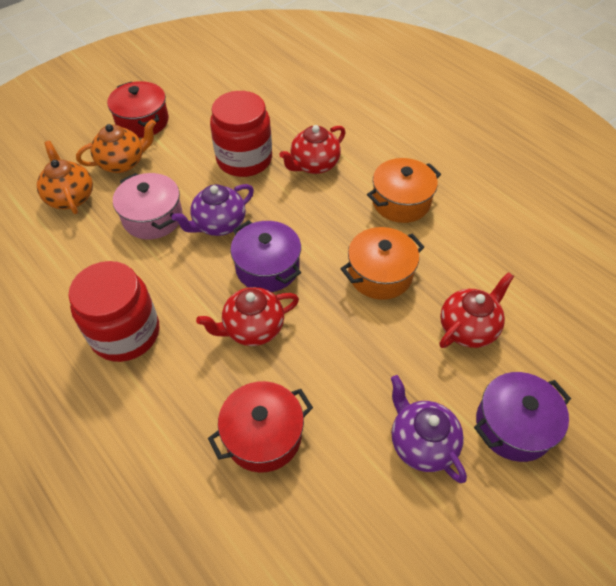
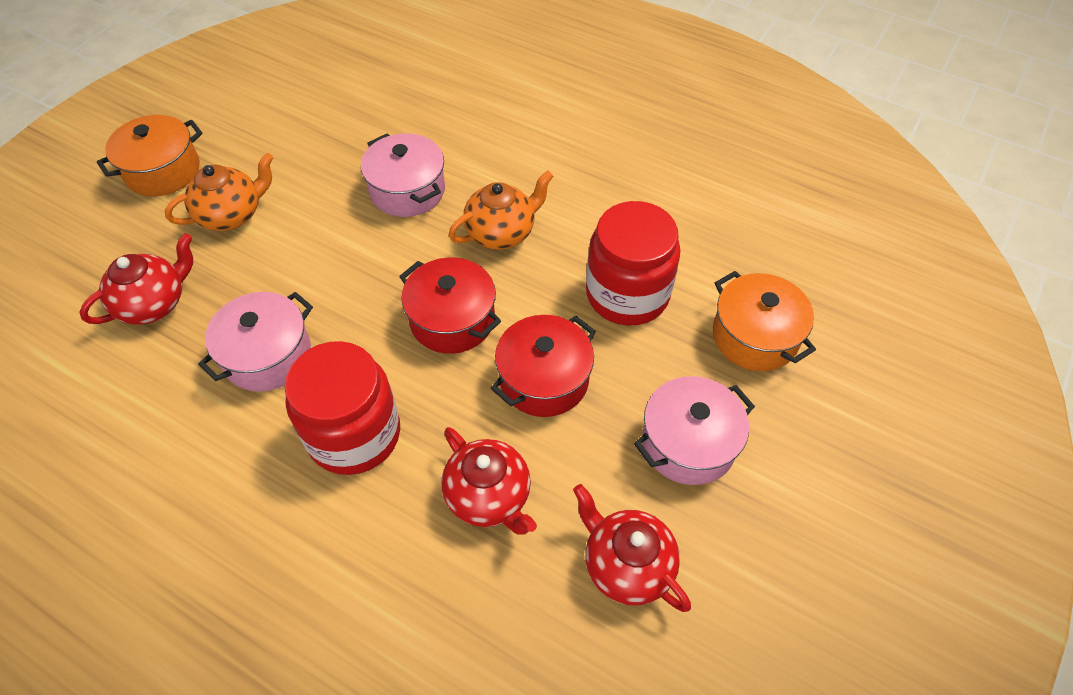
pink pot: [113,173,182,239] = 1 -> [198,292,313,392] [361,133,445,217] [634,376,755,485] = 3
purple pot: [230,220,301,292] [474,372,571,462] = 2 -> none = 0
purple teapot: [172,184,254,236] [391,375,467,483] = 2 -> none = 0

